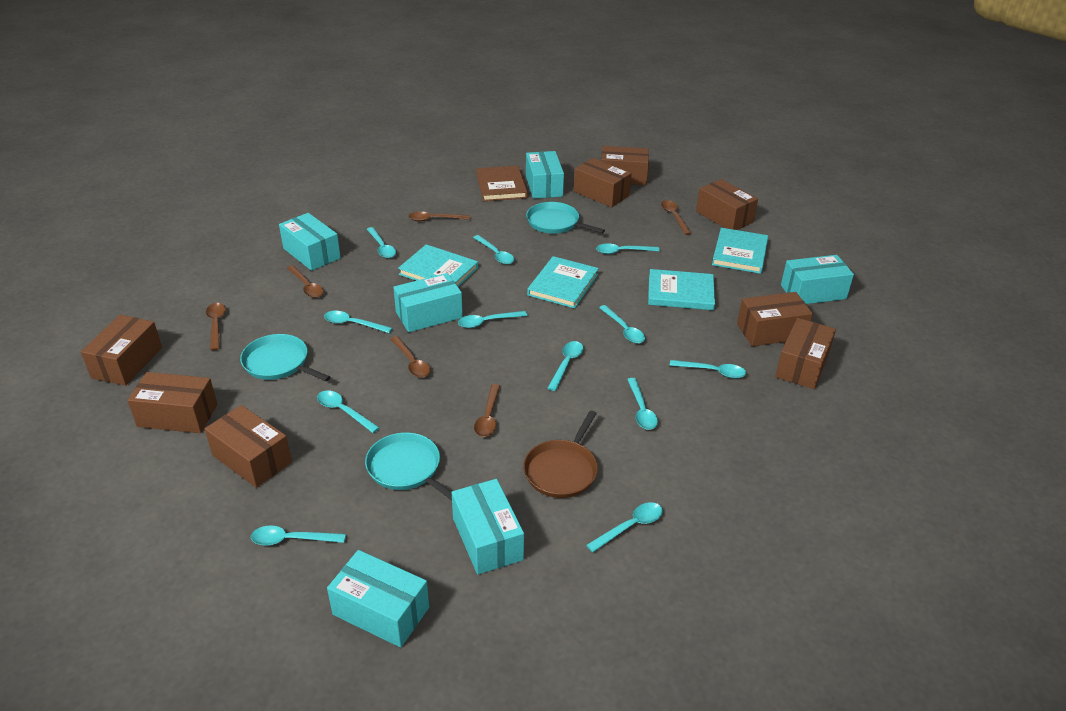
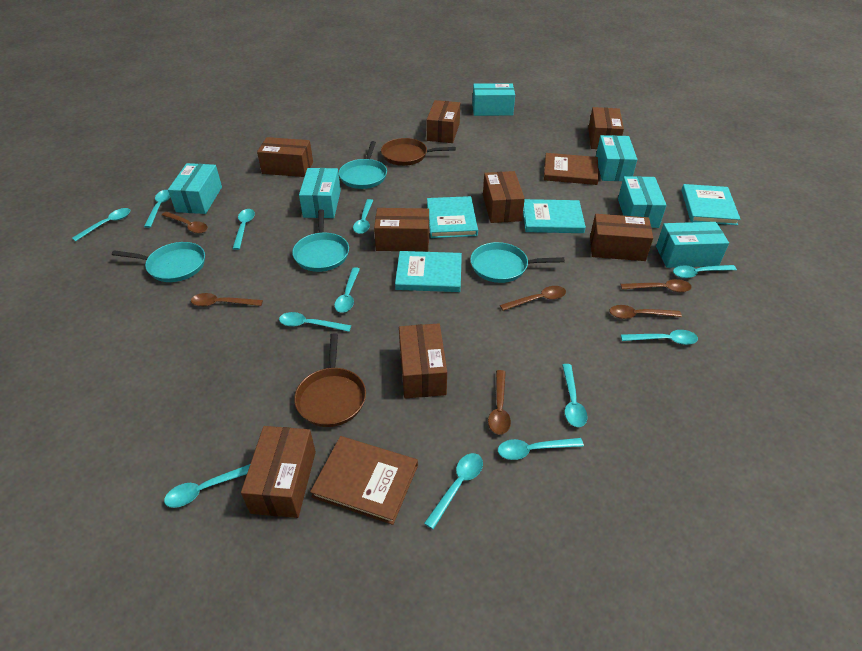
brown book: [476,166,528,201] = 1 -> [310,436,418,525] [544,153,599,185] = 2
brown pan: [523,411,598,498] = 1 -> [294,333,366,427] [381,138,456,166] = 2
turquoise pan: [240,334,330,381] [365,433,452,501] [526,202,605,234] = 3 -> [112,242,205,282] [292,209,349,272] [339,141,387,189] [470,242,565,283] = 4

